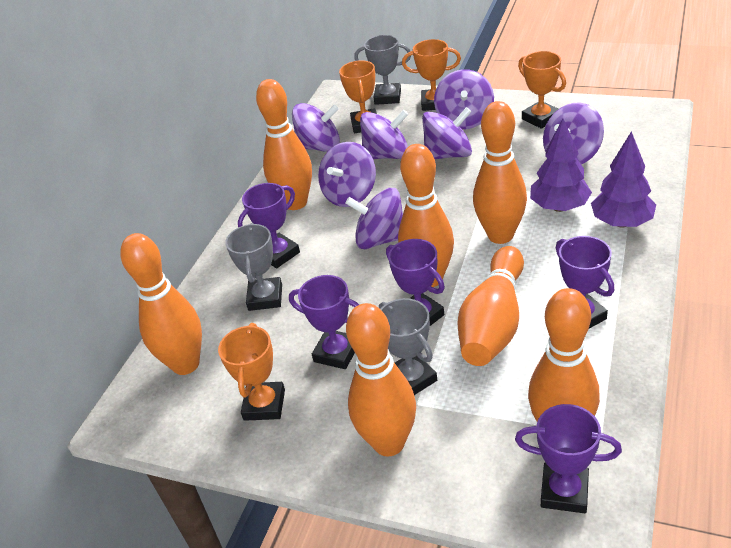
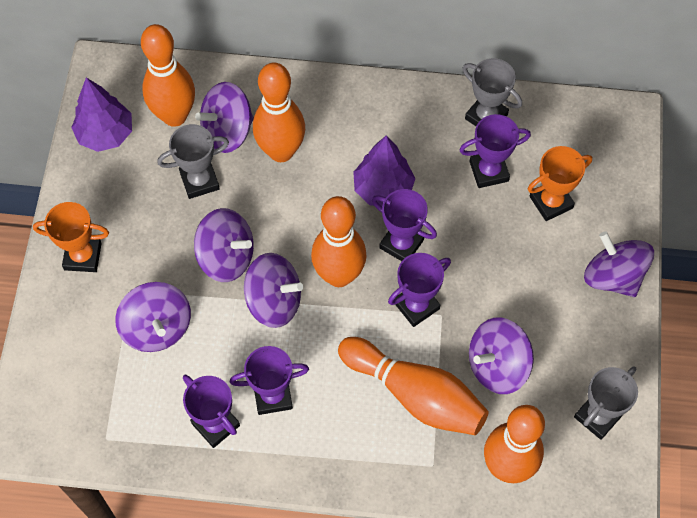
orange bowling pin: [120,233,202,375] [256,79,312,210] [346,303,416,456] [398,144,454,287] [458,246,524,366] [473,101,527,244] [528,288,600,422] = 7 -> [141,24,195,127] [253,62,305,162] [311,196,367,287] [338,337,489,435] [484,405,545,483] = 5
orange trophy: [218,323,285,421] [339,60,377,133] [402,39,461,111] [518,51,566,129] = 4 -> [33,202,109,272] [528,146,592,221] = 2
purple spinning top: [292,103,340,152] [318,142,376,207] [345,188,403,249] [360,110,408,159] [422,107,472,159] [434,69,494,129] [543,103,604,164] = 7 -> [115,282,191,352] [194,208,254,282] [195,82,254,153] [244,253,303,328] [469,317,534,394] [584,231,654,297] = 6

